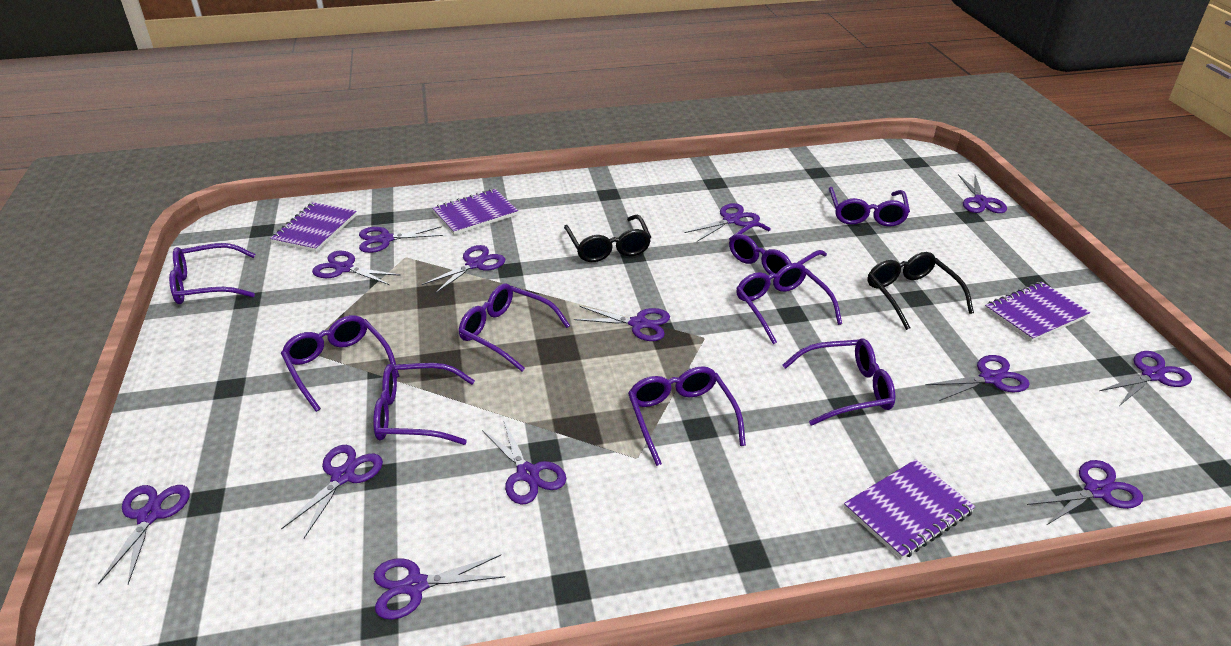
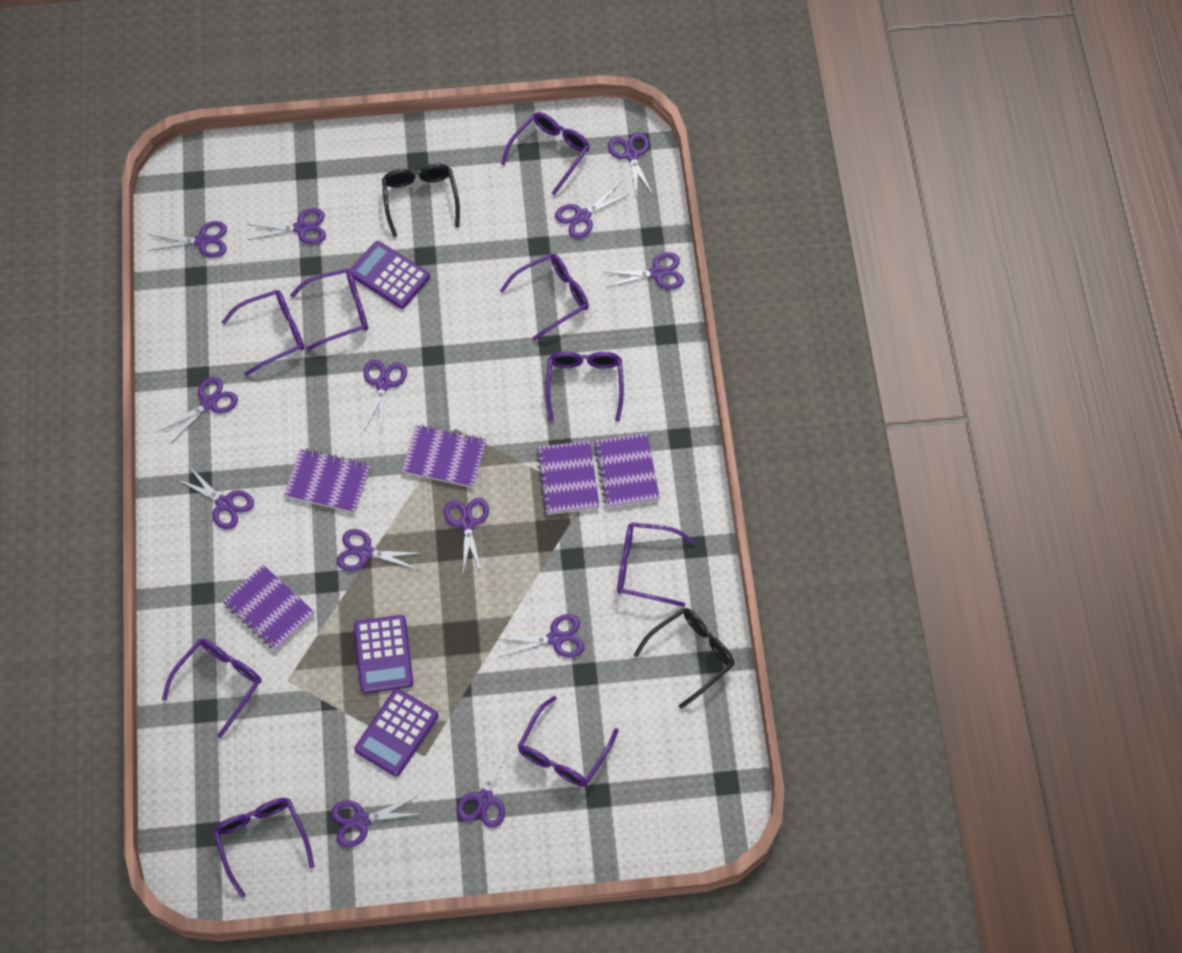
purple calculator: none = 0 -> [350,241,430,309] [354,615,413,693] [354,689,438,777] = 3
purple notebook: [270,202,357,252] [432,189,518,235] [844,459,975,560] [985,282,1090,342] = 4 -> [223,565,315,651] [284,448,370,513] [402,425,486,488] [536,441,600,515] [594,433,660,508] = 5

